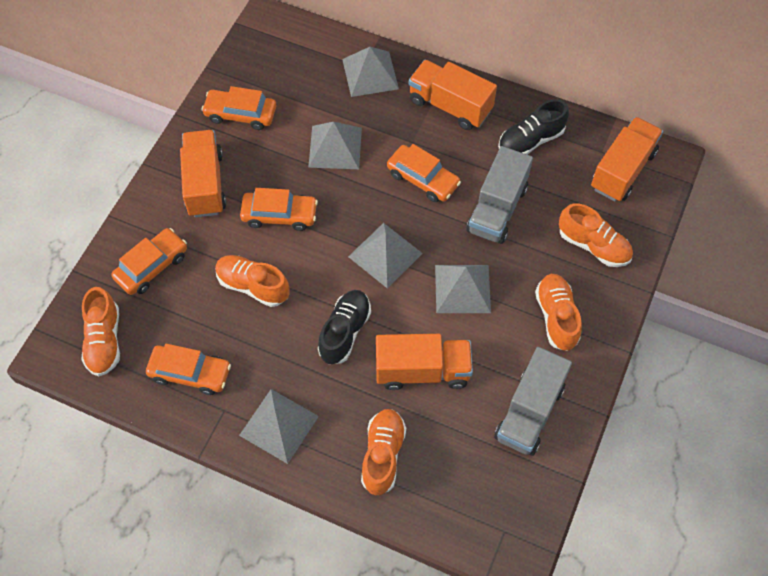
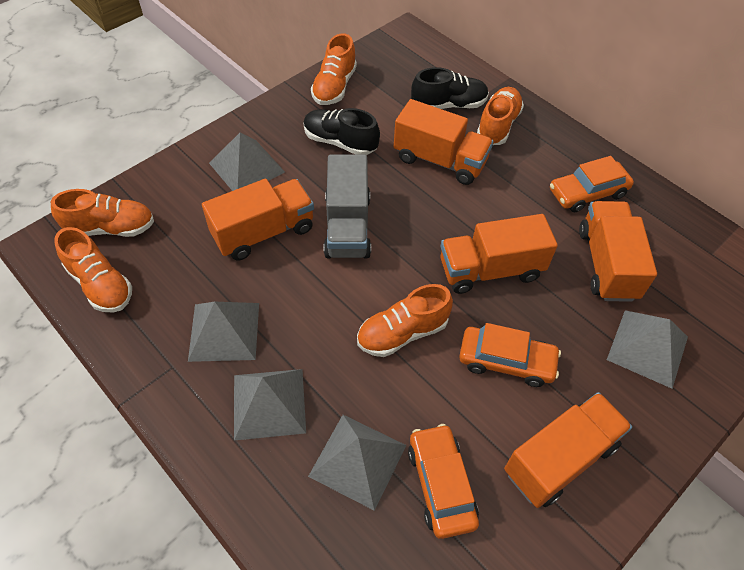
grey truck: [466,146,533,244] [494,347,572,456] = 2 -> [324,154,371,258] = 1
orange car: [111,228,187,295] [146,344,231,395] [201,86,276,130] [240,188,318,231] [387,144,461,202] = 5 -> [408,424,479,539] [459,323,561,387] [550,156,634,212] = 3
orange truck: [180,130,226,217] [376,334,473,390] [409,60,497,130] [591,117,663,201] = 4 -> [202,179,314,260] [394,99,493,185] [440,214,558,294] [504,392,632,508] [579,201,657,302] = 5

